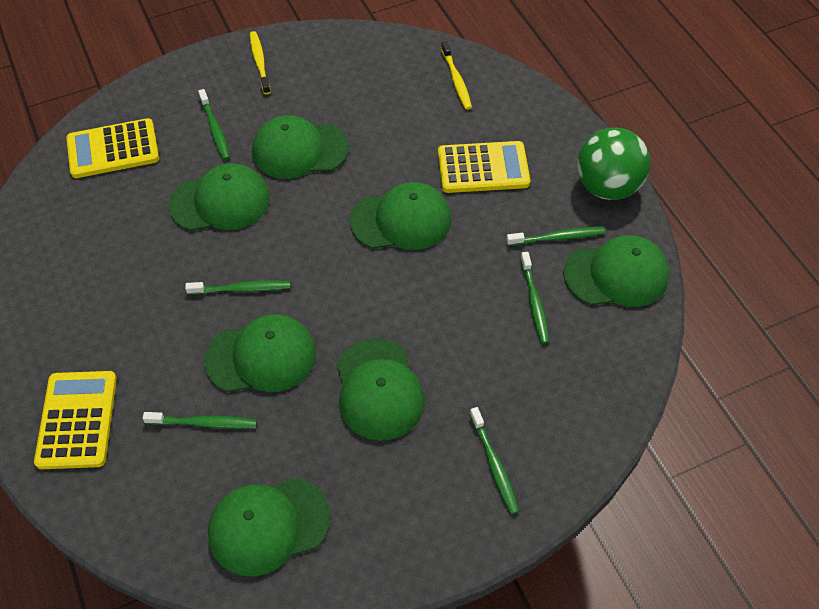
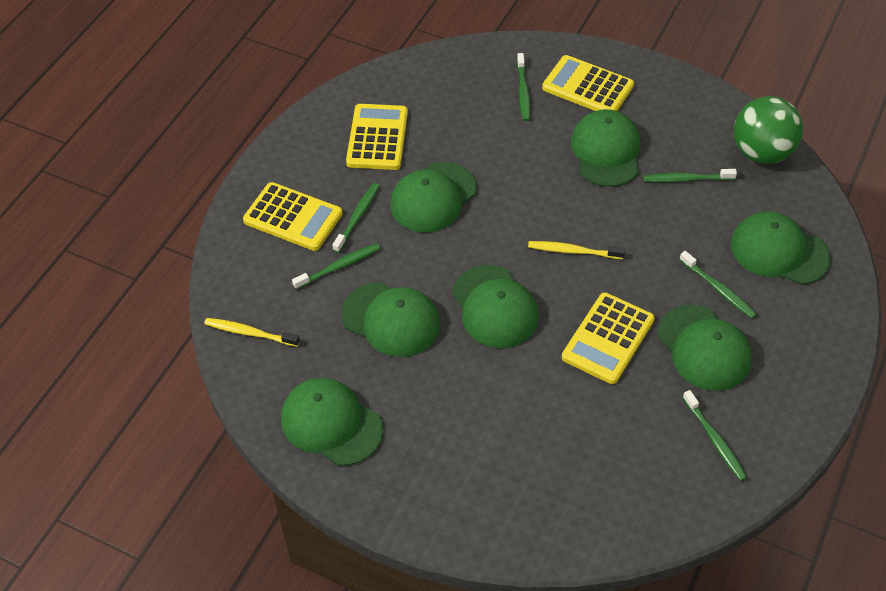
yellow calculator: [34,371,117,469] [66,118,159,178] [438,141,530,193] = 3 -> [243,182,342,251] [346,104,408,170] [542,55,634,111] [562,292,655,384] = 4

